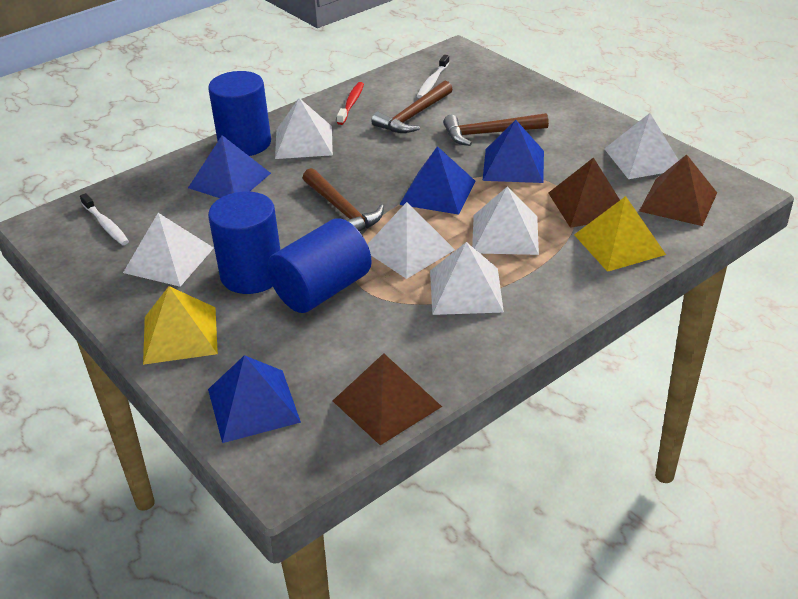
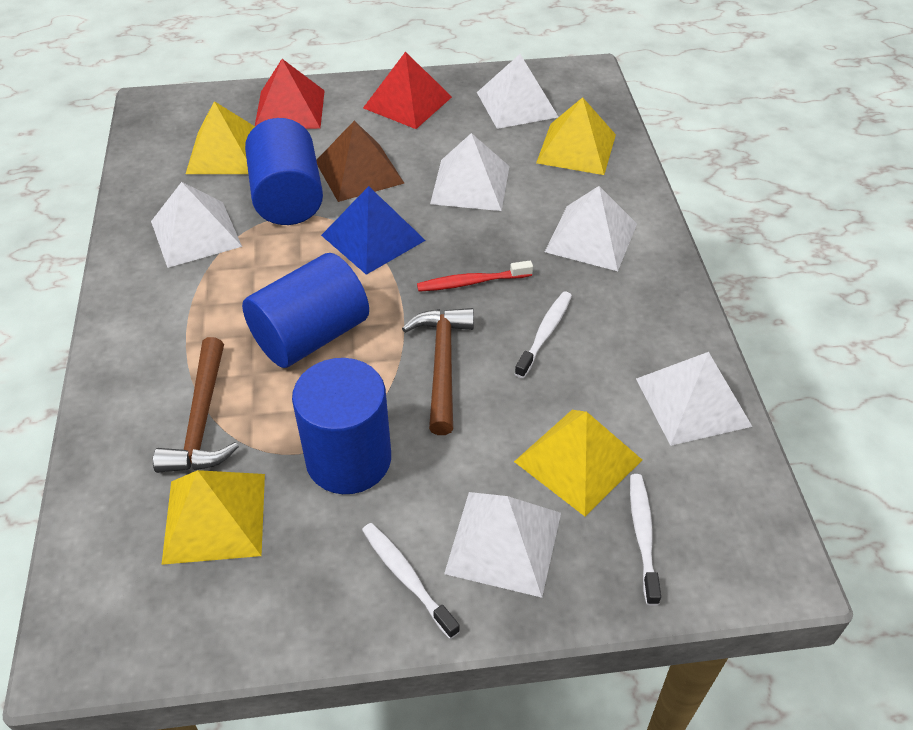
blue pyramid: [188,135,271,198] [208,355,301,443] [399,146,476,215] [482,120,544,183] = 4 -> [321,186,426,275] = 1
brown hammer: [303,168,384,231] [371,81,453,133] [443,113,549,146] = 3 -> [153,337,239,473] [402,308,474,435] = 2
brown pyramid: [333,353,442,445] [548,157,620,228] [639,154,717,226] = 3 -> [316,121,404,202] = 1
red pyramid: none = 0 -> [255,59,325,129] [363,52,452,129] = 2
white toothbrush: [80,193,129,245] [417,55,450,98] = 2 -> [362,523,460,639] [515,292,572,378] [630,474,661,606] = 3
yellow pyramid: [143,286,218,365] [574,196,666,272] = 2 -> [162,470,265,565] [186,101,255,174] [514,410,642,516] [536,97,616,175] = 4

